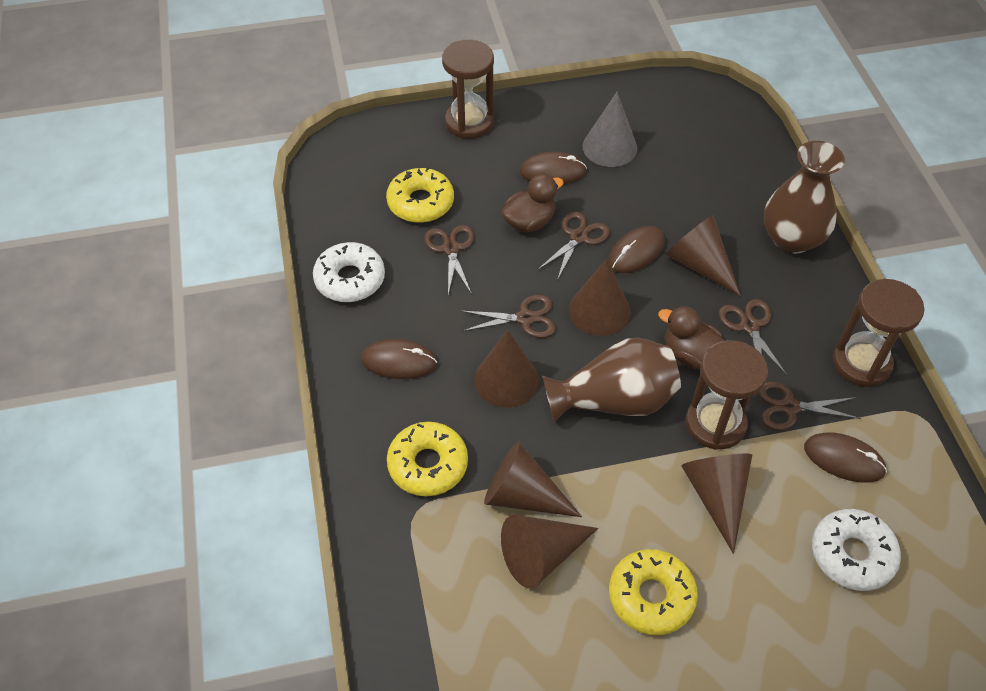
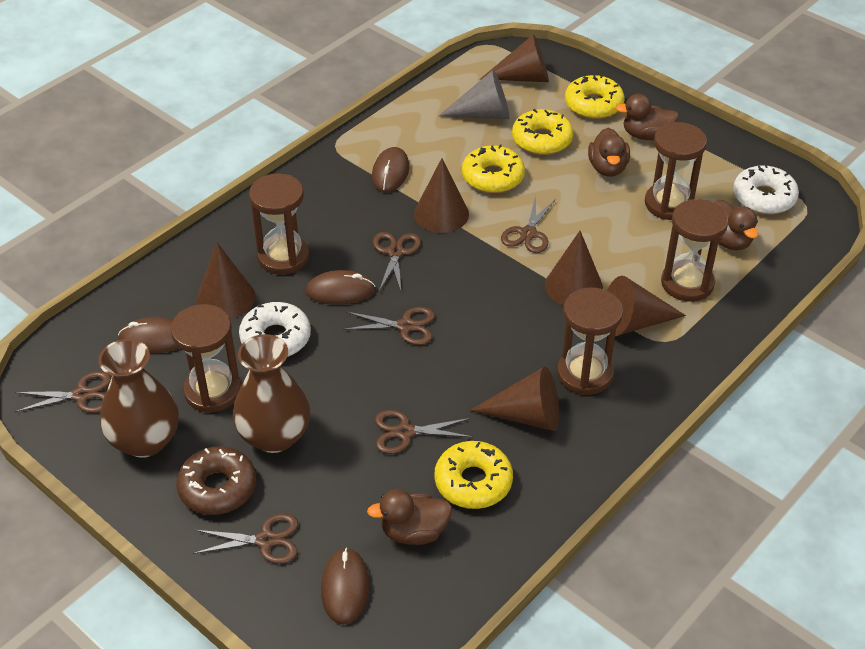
brown donut: none = 0 -> [176,446,256,515] = 1
brown duck: [502,174,564,232] [658,306,725,369] = 2 -> [367,489,452,545] [588,128,630,177] [616,94,679,140] [714,200,758,250] = 4
brown hourglass: [442,40,494,139] [686,340,768,450] [833,279,924,387] = 3 -> [170,304,241,413] [249,173,310,275] [557,288,623,395] [645,122,707,220] [661,199,729,302] = 5
brown scissors: [424,225,474,295] [461,295,556,338] [537,212,610,280] [719,299,787,375] [758,382,861,430] = 5 -> [15,371,111,413] [193,513,298,564] [343,307,435,345] [373,232,421,294] [375,410,473,454] [501,195,556,253] = 6
yellow donut: [386,167,454,223] [387,422,468,496] [609,549,698,635] = 3 -> [434,441,513,509] [462,145,525,193] [512,109,573,155] [565,75,624,119] = 4

